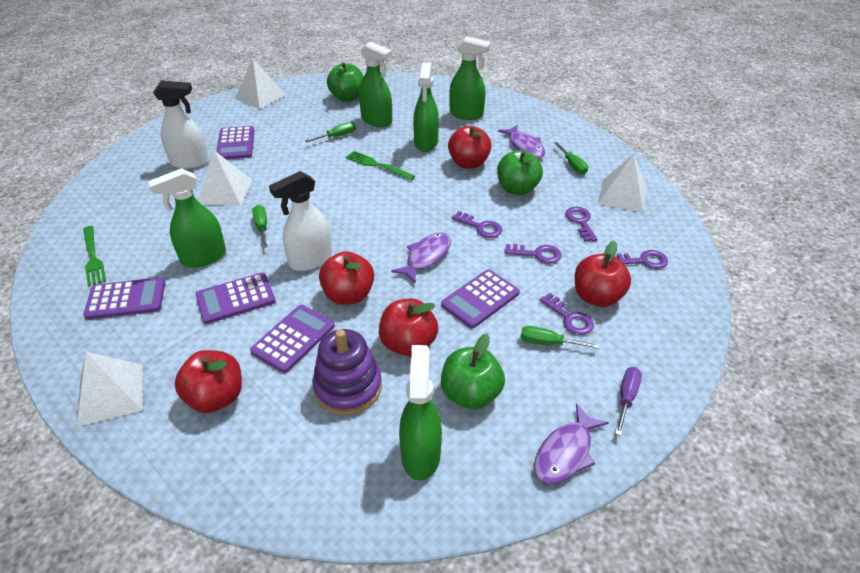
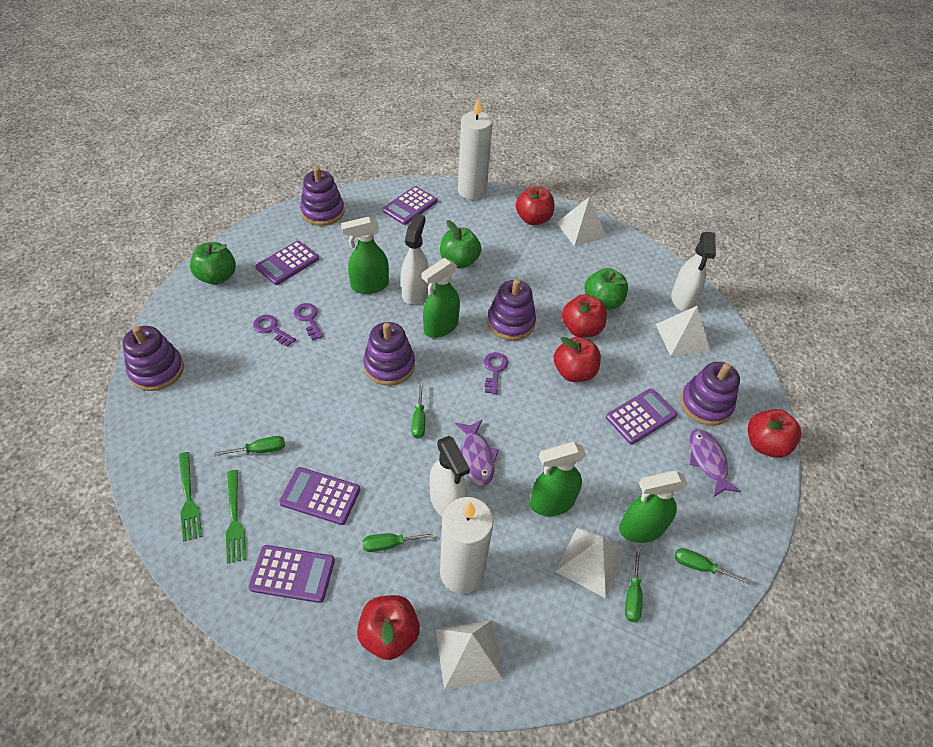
green screwdriver: [252,205,268,248] [305,122,356,142] [521,326,599,349] [554,142,588,174] = 4 -> [214,436,285,456] [362,532,437,552] [411,383,425,439] [625,548,643,622] [675,548,750,585] = 5
green spray bottle: [148,168,226,267] [359,42,392,127] [399,345,442,481] [413,63,439,152] [449,36,491,120] = 5 -> [341,217,389,294] [422,258,460,338] [530,442,586,516] [619,470,688,543] = 4
purple fish: [391,232,451,283] [498,125,545,158] [534,404,609,485] = 3 -> [455,419,499,486] [690,429,741,497] = 2
purple key: [452,211,502,238] [504,244,562,264] [540,293,594,335] [565,207,597,242] [617,250,668,269] = 5 -> [253,315,296,347] [294,303,324,340] [484,352,508,395] = 3
purple screwdriver: [615,367,642,436] = 1 -> none = 0
purple stacking toy: [312,329,382,415] = 1 -> [122,326,184,391] [300,167,345,226] [363,322,415,386] [487,279,536,341] [680,362,740,426] = 5
white candle: none = 0 -> [440,497,494,594] [458,97,493,200] = 2
white spray bottle: [153,80,209,169] [269,171,332,271] = 2 -> [401,214,429,304] [429,436,470,517] [671,232,716,311] = 3

